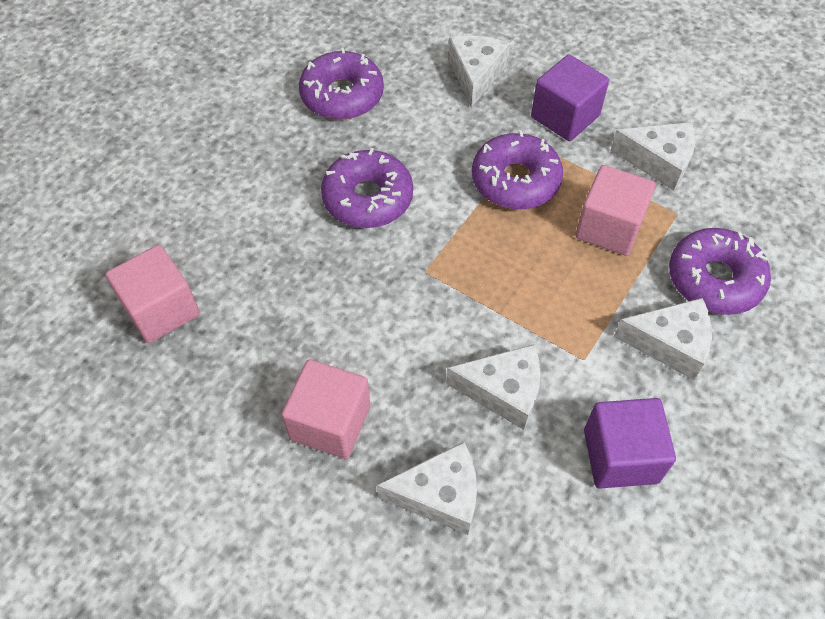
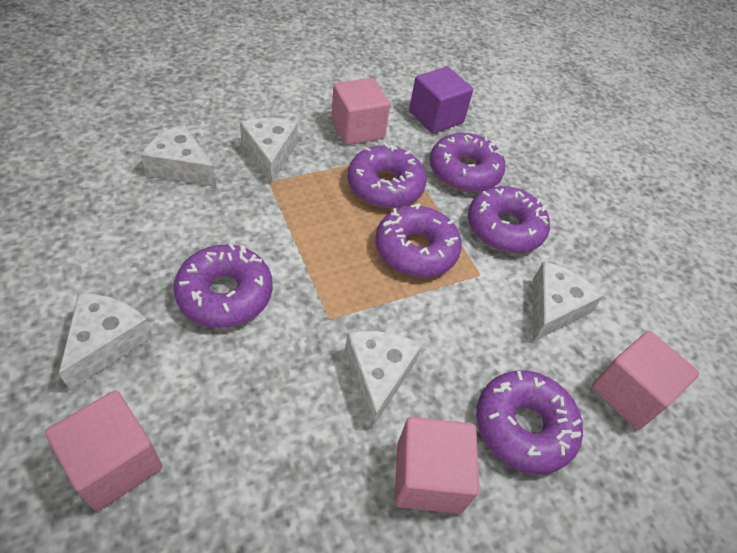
pink cube: [106,245,200,343] [282,359,370,459] [575,165,656,256] = 3 -> [45,390,162,511] [331,78,390,145] [395,417,479,514] [592,331,699,430] = 4
purple cube: [531,55,609,141] [584,398,676,489] = 2 -> [409,67,473,134] = 1
purple donut: [299,48,384,120] [321,148,413,228] [472,130,563,209] [669,228,771,315] = 4 -> [174,243,273,328] [347,143,427,208] [375,203,462,277] [430,133,505,192] [468,186,550,253] [476,370,583,474] = 6

